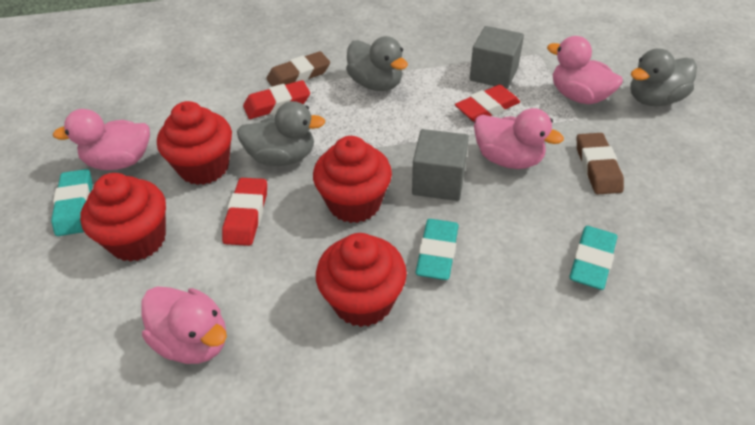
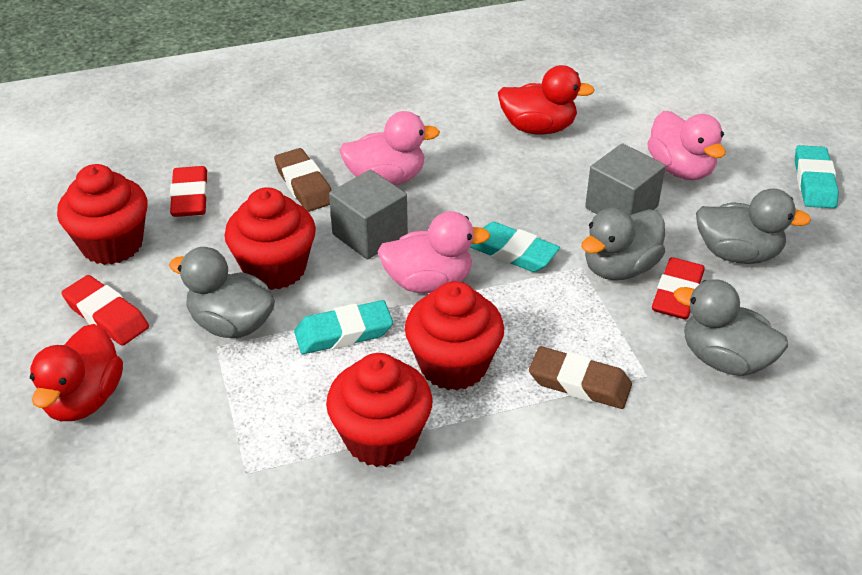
grey duck: [237,101,326,166] [346,36,408,91] [630,48,697,106] = 3 -> [169,247,275,338] [581,208,665,280] [674,279,788,376] [696,189,811,264] = 4
pink duck: [53,109,150,170] [141,286,227,364] [474,108,564,169] [547,36,623,104] = 4 -> [339,111,440,185] [378,211,490,293] [647,111,726,180] = 3
red duck: none = 0 -> [30,324,123,421] [498,65,595,135] = 2

